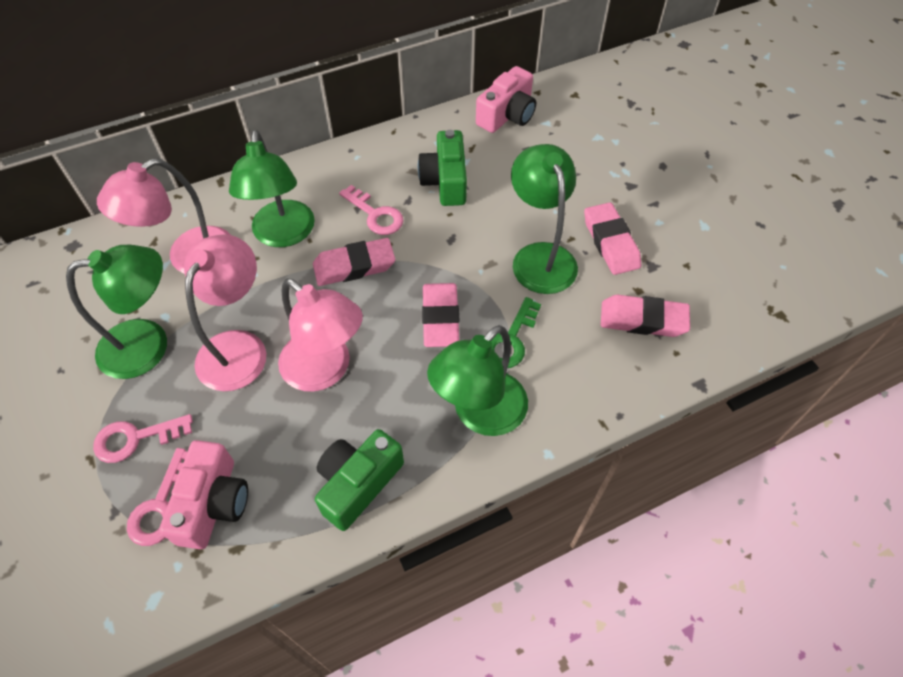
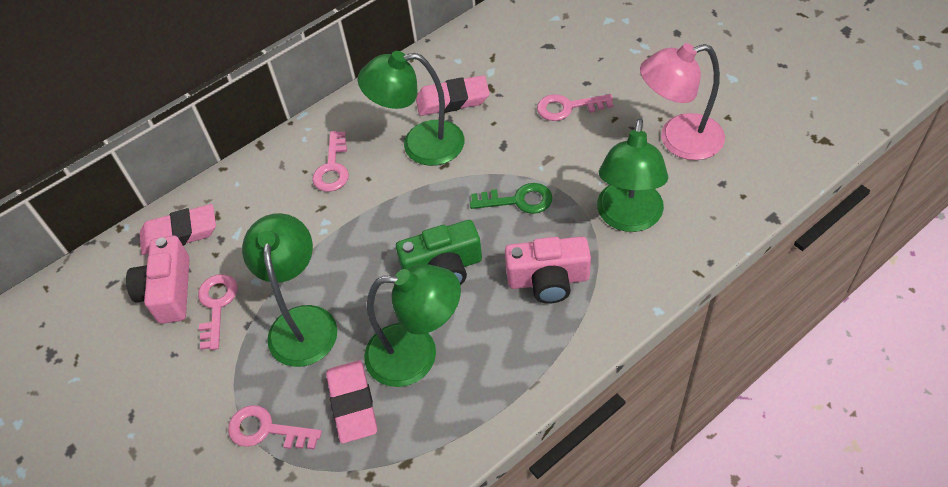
green camera: [315,429,404,531] [418,130,467,206] = 2 -> [396,220,482,285] = 1
pink eraser: [313,238,395,286] [422,283,460,347] [584,202,641,275] [601,295,690,337] = 4 -> [140,204,216,255] [326,360,377,443] [416,75,490,116] = 3
pink key: [93,414,193,463] [127,448,187,546] [339,185,404,235] = 3 -> [198,274,238,350] [228,405,322,450] [312,131,349,192] [537,94,613,121] = 4
pink lamp: [97,158,231,274] [184,234,266,391] [278,278,363,392] = 3 -> [640,43,725,160] = 1

